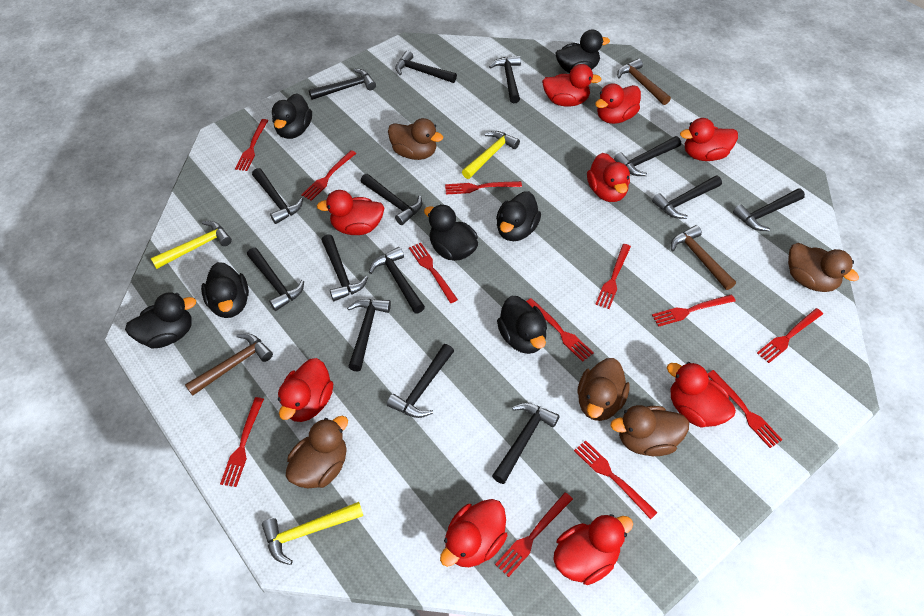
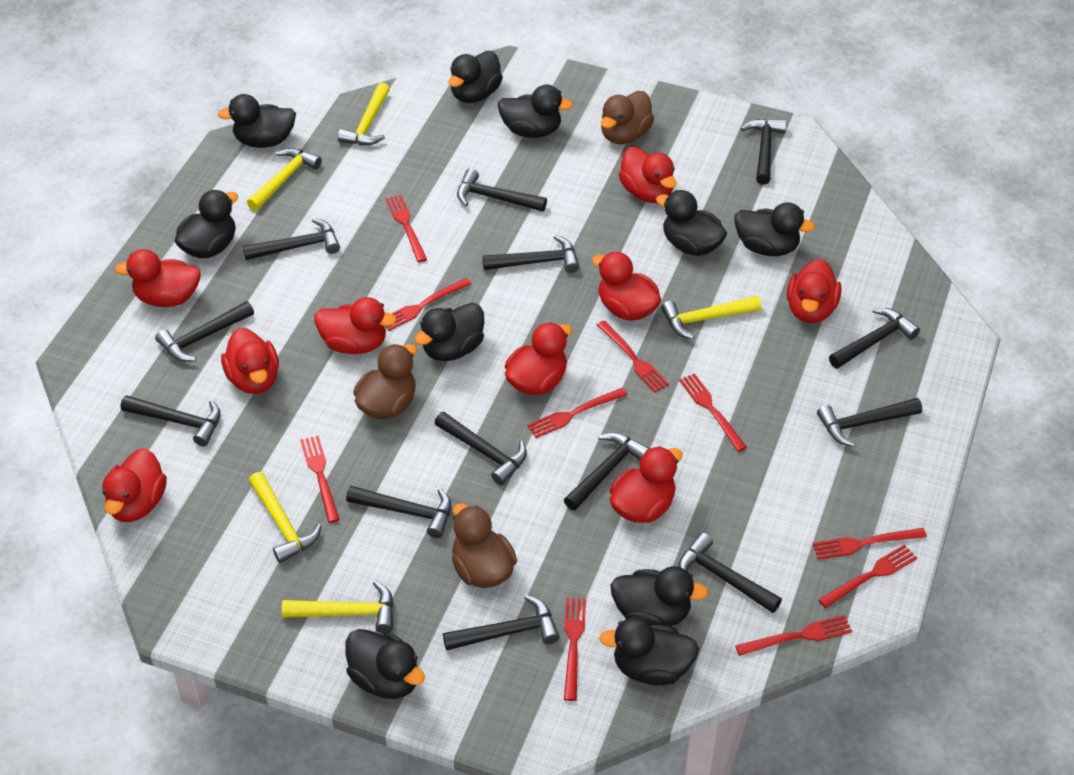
black duck: [125,292,196,348] [201,262,249,318] [272,93,312,139] [424,204,478,261] [496,191,541,241] [497,296,547,354] [555,29,610,73] = 7 -> [175,190,238,258] [217,94,296,148] [345,629,425,699] [414,303,484,361] [448,51,503,103] [498,85,573,138] [599,617,699,686] [610,566,708,627] [656,190,727,256] [734,203,815,256] = 10
black hammer: [247,248,304,311] [252,168,303,224] [309,69,376,100] [321,234,368,301] [347,299,391,372] [361,174,422,225] [369,247,425,314] [387,344,454,418] [395,51,457,83] [489,55,521,103] [492,403,559,484] [614,136,681,176] [652,175,722,219] [733,188,805,231] = 14 -> [121,395,221,446] [155,301,254,362] [243,218,340,260] [346,486,451,538] [434,412,527,485] [443,595,560,651] [457,168,547,212] [482,235,579,273] [564,432,650,510] [678,533,782,613] [741,119,787,185] [817,398,922,447] [829,308,920,369] = 13
brown duck: [286,416,348,489] [388,118,443,160] [577,358,630,421] [611,405,689,456] [788,243,859,292] = 5 -> [353,344,417,419] [452,503,517,588] [601,91,654,144] = 3
brown hammer: [185,333,273,396] [617,58,671,105] [671,225,736,290] = 3 -> none = 0
red fork: [220,397,264,487] [235,119,268,171] [301,150,356,201] [409,243,458,303] [445,181,522,195] [495,492,573,577] [526,298,594,362] [574,440,658,519] [595,244,631,309] [652,295,735,327] [708,370,782,448] [757,308,823,363] = 12 -> [300,436,340,523] [385,278,471,331] [386,195,427,262] [527,388,628,438] [564,597,586,701] [597,320,669,393] [679,373,747,452] [735,615,852,656] [813,528,927,560] [818,544,917,608] = 10
yellow hammer: [150,221,232,269] [262,502,363,565] [462,131,520,179] = 3 -> [247,148,322,211] [249,472,322,563] [282,581,394,633] [338,83,390,145] [661,296,761,340] = 5

